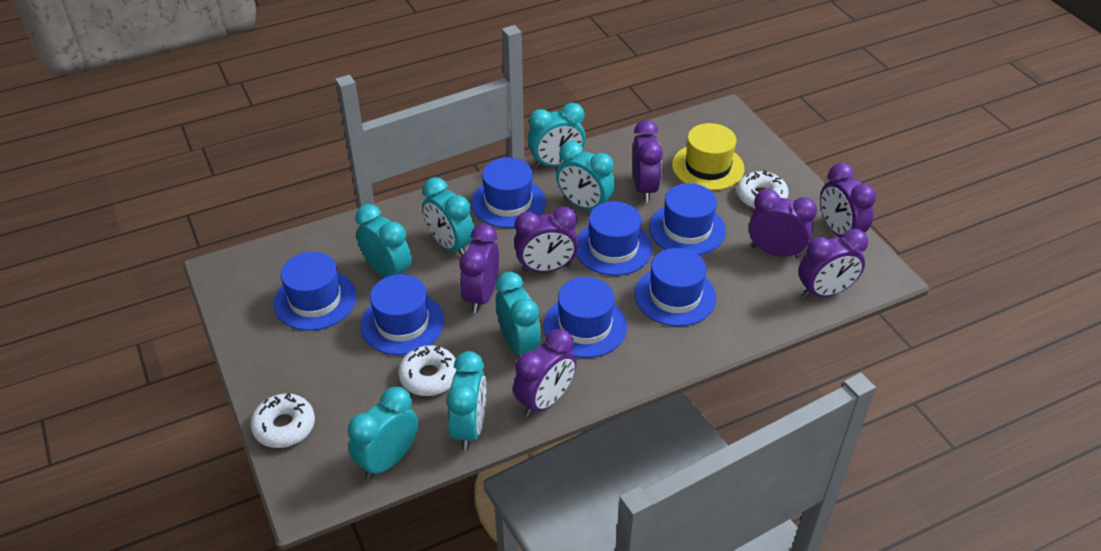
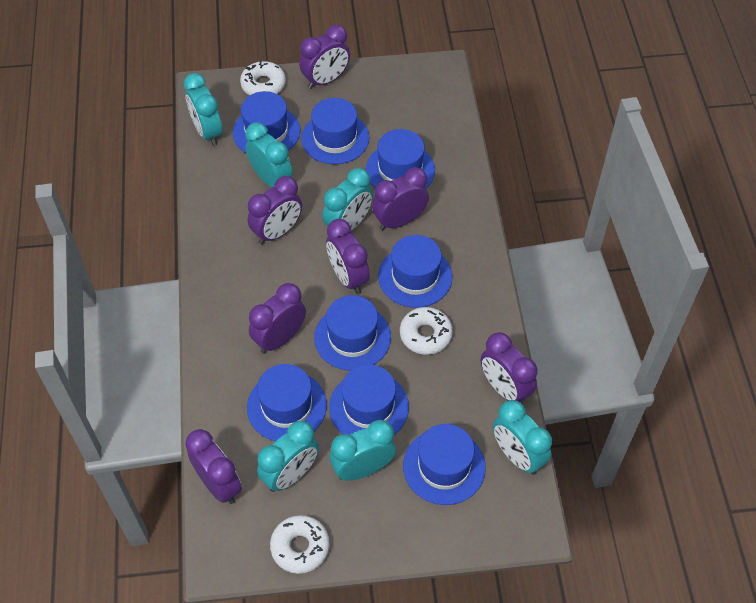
blue hat: [274,252,357,331] [360,274,444,355] [471,158,546,228] [543,277,627,358] [576,201,653,276] [635,248,716,326] [649,183,726,255] = 7 -> [233,91,300,153] [247,364,327,441] [301,98,369,165] [314,295,391,371] [329,365,409,435] [366,129,435,188] [378,235,453,308] [403,424,486,505] = 8
turquoise clock: [348,387,418,479] [355,204,412,277] [422,177,474,256] [447,351,486,450] [496,272,541,355] [528,103,586,168] [557,141,615,210] = 7 -> [184,73,222,146] [245,122,293,187] [257,420,319,492] [322,168,373,231] [330,420,396,481] [493,400,552,475] = 6
yellow hat: [672,123,744,191] = 1 -> none = 0

